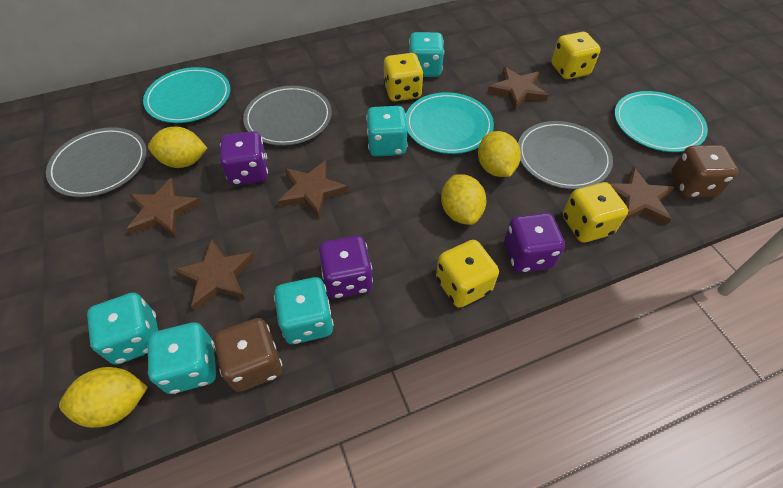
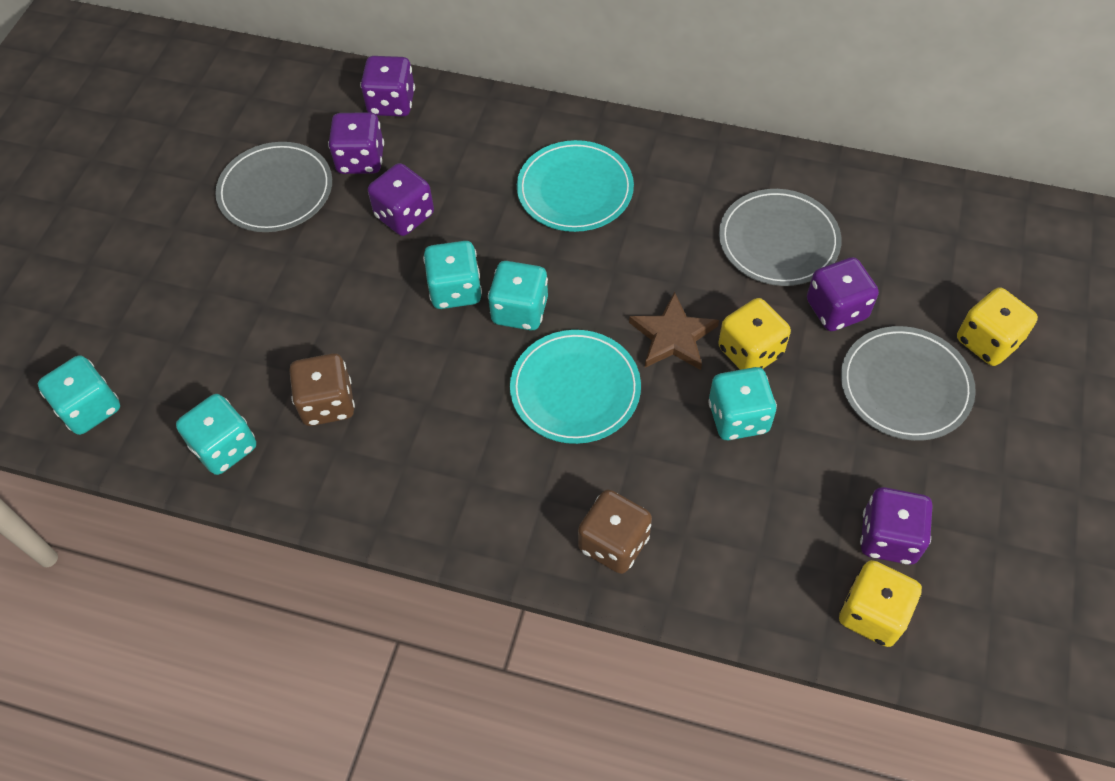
brown star: [127,178,201,236] [174,239,255,311] [278,160,348,218] [487,67,548,110] [609,167,674,225] = 5 -> [629,292,719,370] = 1
purple dice: [220,131,268,186] [319,236,373,299] [504,213,565,273] = 3 -> [328,112,384,174] [360,56,415,117] [368,163,434,236] [807,257,879,331] [860,487,932,565] = 5
turquoise plate: [143,67,230,123] [406,92,494,154] [614,91,708,152] = 3 -> [510,330,641,444] [517,140,634,232] = 2
yellow dice: [383,53,424,101] [436,240,499,308] [551,32,601,79] [563,182,628,242] = 4 -> [718,298,791,370] [839,560,922,647] [957,287,1038,366] = 3
yellow lemon: [59,367,148,428] [148,127,207,168] [441,174,486,225] [478,131,521,177] = 4 -> none = 0

